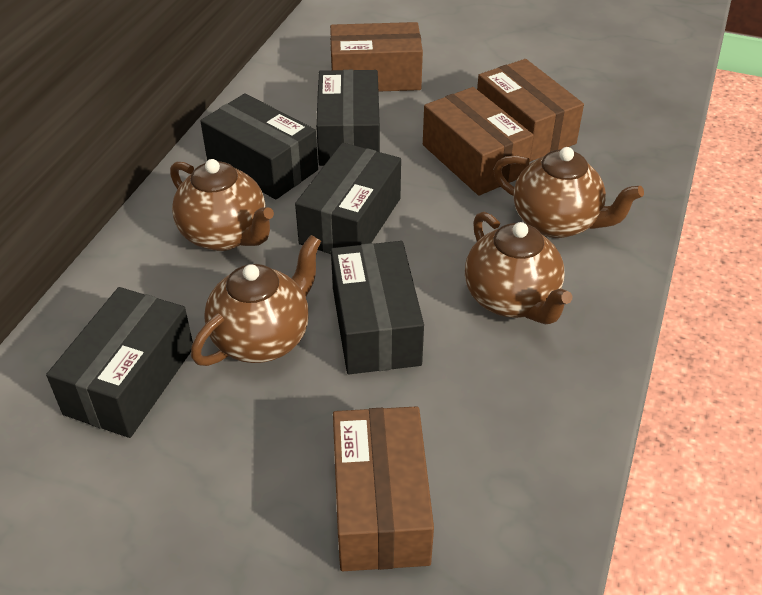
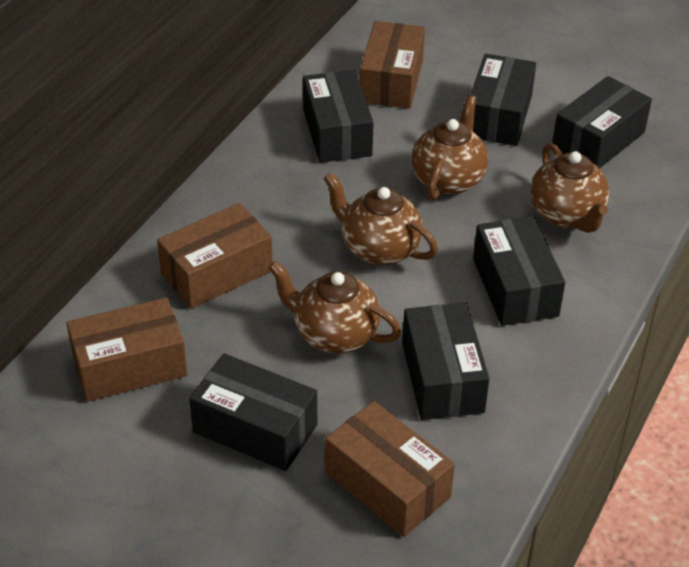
black box: [46,287,193,438] [200,93,318,200] [295,143,401,254] [316,70,380,166] [331,241,424,374] = 5 -> [189,353,317,471] [303,70,374,163] [402,302,490,420] [471,54,536,146] [473,216,565,326] [552,76,652,169] = 6

